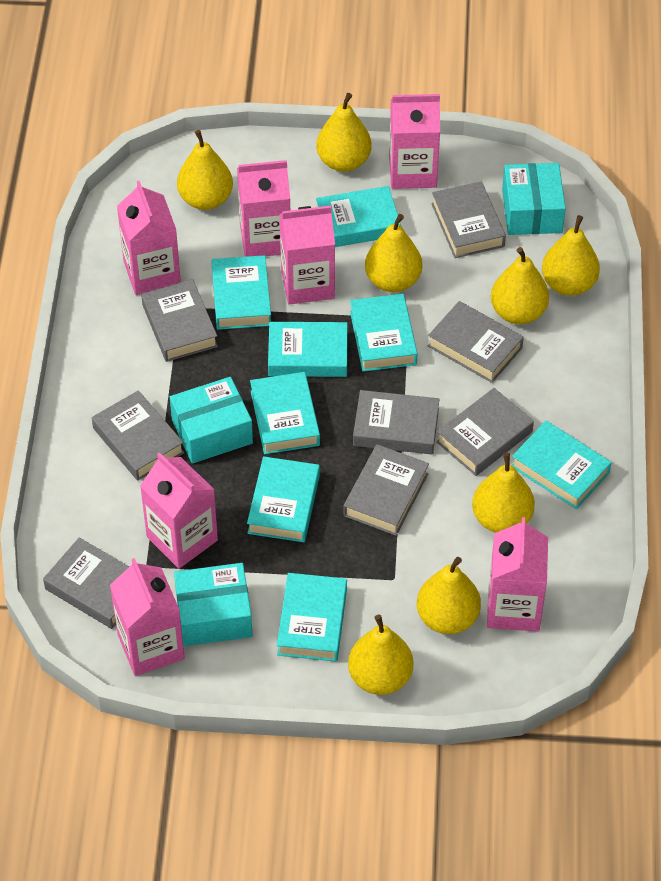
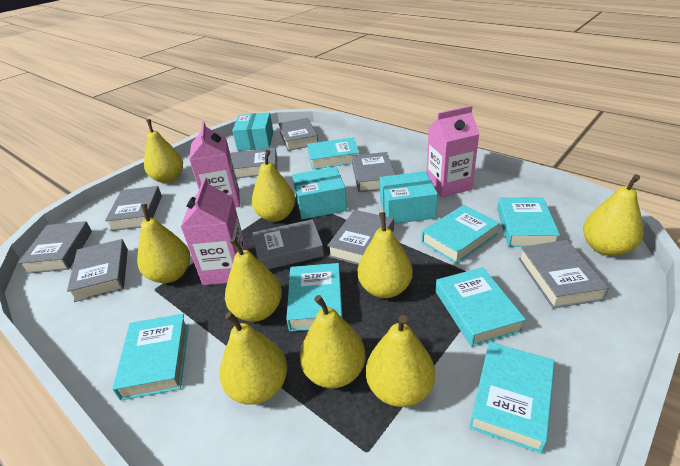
grey book: [43,537,129,629] [92,390,185,481] [141,279,218,362] [343,444,429,536] [353,390,440,454] [428,301,524,383] [431,181,506,258] [436,388,534,476] = 8 -> [18,221,92,274] [67,239,128,302] [105,186,162,231] [230,148,277,179] [253,219,324,269] [278,118,318,151] [327,210,394,265] [352,152,395,192] [518,240,609,309] = 9
pink carton: [110,558,185,676] [117,181,181,295] [140,452,218,569] [237,160,290,257] [280,206,335,305] [389,94,440,189] [487,517,548,631] = 7 -> [181,177,247,285] [189,121,240,208] [427,106,479,197] = 3
turquoise book: [211,255,271,330] [247,456,320,542] [250,372,320,454] [268,322,348,377] [277,573,347,662] [316,186,401,247] [350,294,418,372] [511,421,611,509] = 8 -> [112,314,189,401] [286,263,342,331] [307,137,360,169] [421,205,500,264] [435,267,526,347] [469,342,555,454] [497,197,560,247] = 7
yellow pear: [177,130,233,210] [316,93,372,172] [348,615,413,695] [365,214,422,292] [417,557,481,634] [472,453,535,533] [491,247,549,324] [542,215,600,296] = 8 -> [137,204,190,283] [144,119,183,183] [220,312,287,405] [225,238,282,322] [252,150,296,222] [300,295,366,388] [358,212,413,298] [366,315,435,407] [583,174,644,256] = 9

